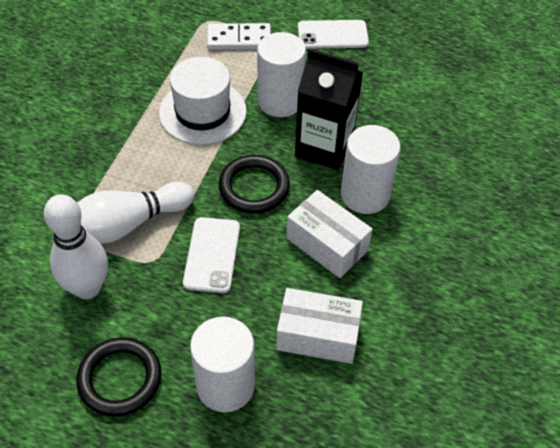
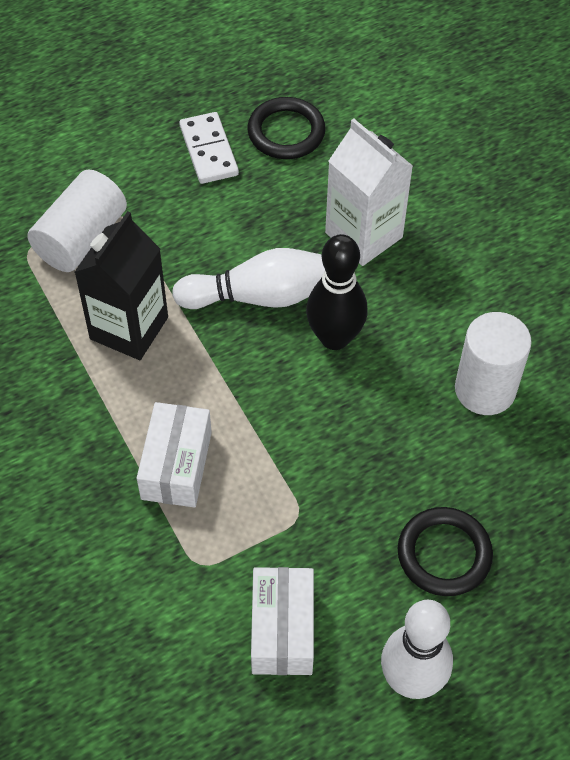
black bowling pin: none = 0 -> [306,234,367,350] = 1
white carton: none = 0 -> [325,118,413,266] = 1
white cylinder: [190,317,255,412] [257,32,306,117] [341,125,401,214] = 3 -> [27,170,127,272] [455,312,532,415] = 2
white hat: [159,57,247,145] = 1 -> none = 0
white phone: [183,217,240,293] [298,20,369,49] = 2 -> none = 0

